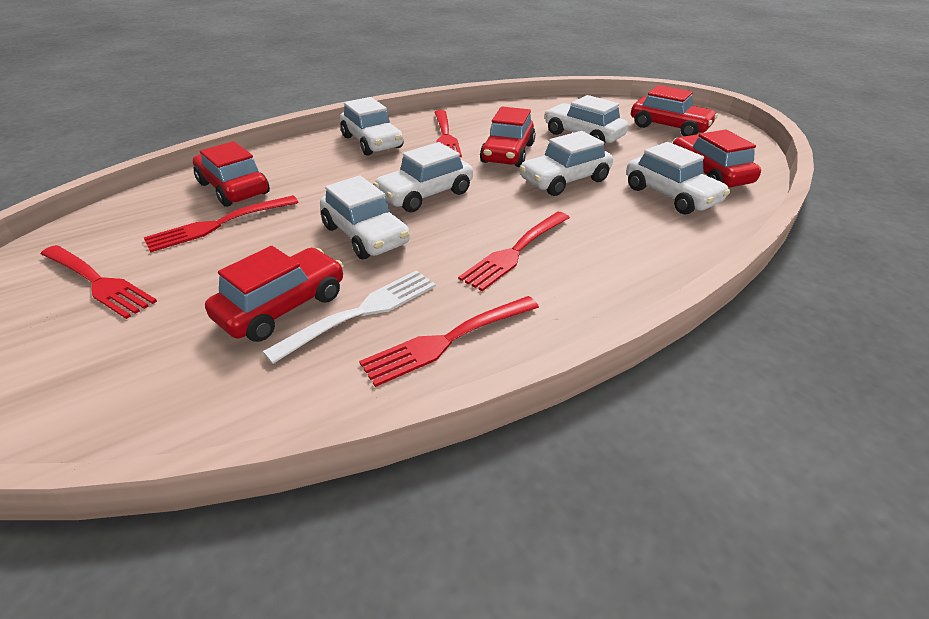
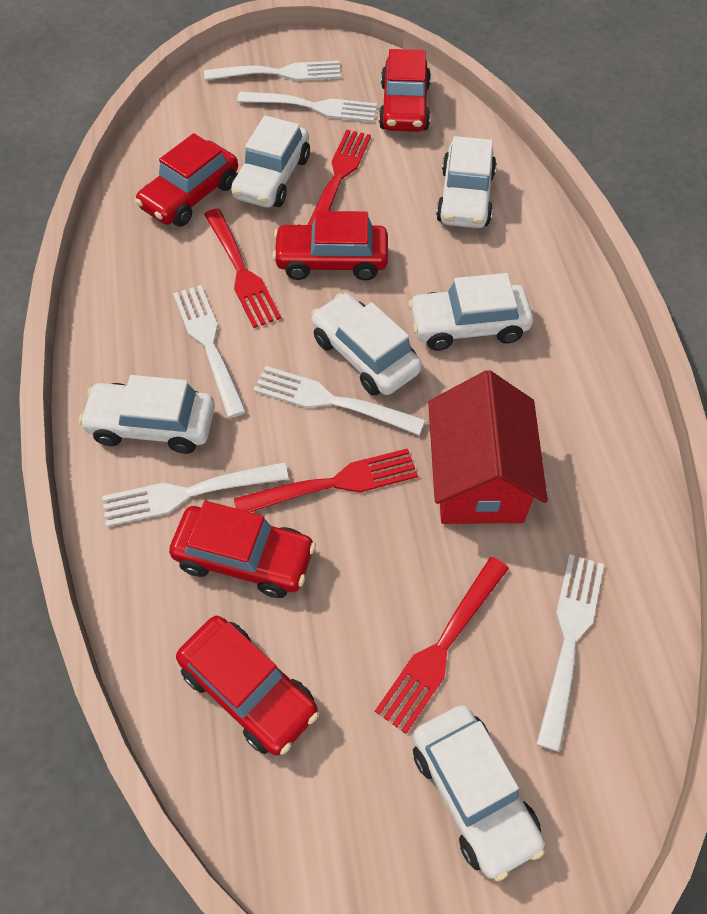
red fork: [41,245,157,319] [143,195,299,253] [359,296,539,387] [435,110,462,157] [458,212,570,291] = 5 -> [204,208,281,328] [234,448,418,512] [308,130,371,225] [375,557,509,734] = 4
red house: none = 0 -> [428,370,548,524] = 1
white fork: [263,270,436,364] = 1 -> [102,462,289,527] [173,285,247,418] [204,61,341,81] [237,92,377,122] [253,366,425,435] [536,554,604,752] = 6

